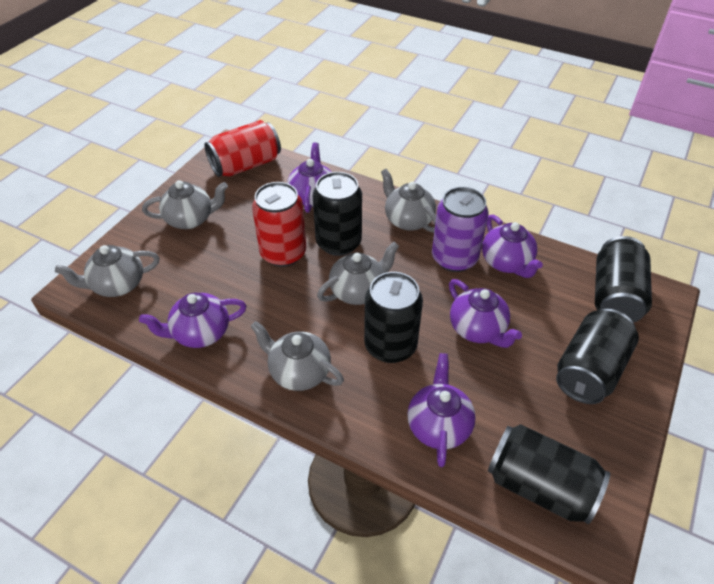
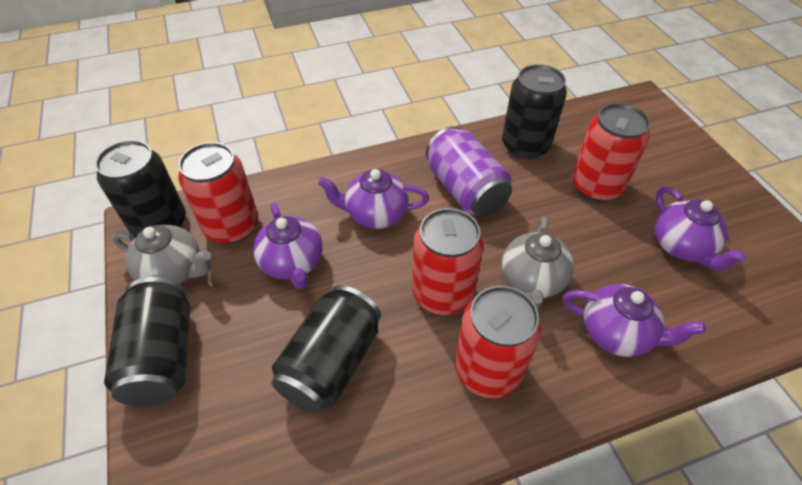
black can: [313,172,362,256] [364,272,423,363] [488,424,610,525] [556,309,639,404] [595,236,652,323] = 5 -> [95,140,186,237] [104,277,190,406] [271,285,381,414] [502,64,567,159] = 4
grey teapot: [55,245,159,297] [142,180,228,229] [250,321,344,391] [317,242,399,305] [381,169,436,233] = 5 -> [112,225,211,284] [502,216,574,309] = 2
purple teapot: [139,293,246,348] [287,143,331,213] [407,353,476,467] [449,279,522,348] [482,215,543,278] = 5 -> [253,203,323,289] [318,169,429,229] [563,284,706,357] [654,187,747,271] = 4
red can: [204,120,281,177] [252,182,306,267] = 2 -> [178,142,258,244] [412,208,484,315] [455,286,542,398] [572,103,650,202] = 4

